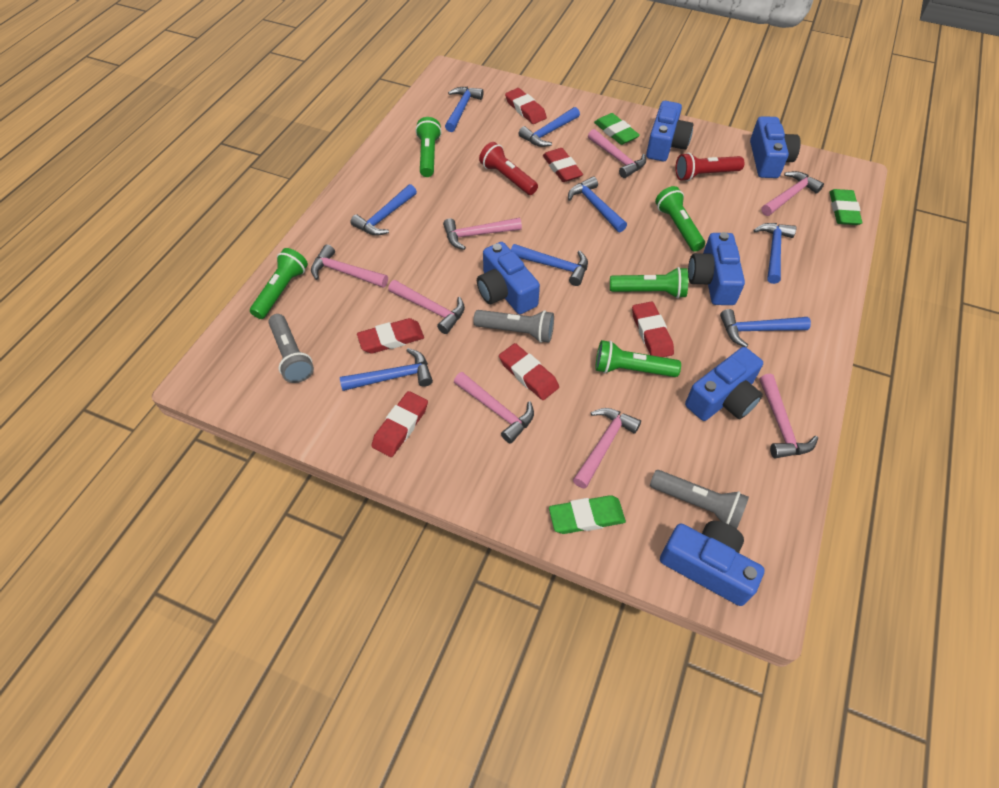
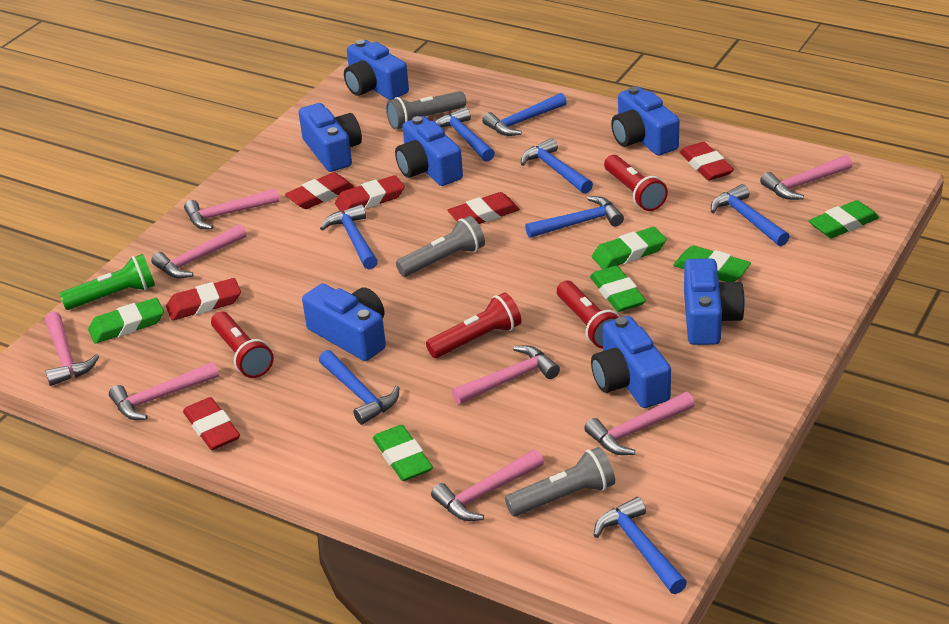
blue camera: [477,242,540,314] [646,101,694,161] [660,521,765,606] [685,347,763,421] [688,232,745,305] [750,116,801,178] = 6 -> [298,103,362,172] [302,284,386,361] [344,40,409,100] [395,116,463,186] [591,316,671,408] [611,86,679,156] [684,258,745,345] = 7
green eraser: [549,495,626,534] [594,113,640,145] [830,189,862,225] = 3 -> [88,298,164,344] [373,425,433,481] [590,265,646,312] [592,227,666,269] [673,246,751,282] [809,200,879,238] = 6
green flashlight: [250,248,308,319] [415,117,442,177] [596,340,681,377] [610,267,688,299] [655,186,705,252] = 5 -> [60,254,155,310] = 1
red flashlight: [479,142,538,195] [675,153,744,181] = 2 -> [211,312,274,378] [426,293,521,358] [557,281,620,349] [604,155,668,211] = 4

